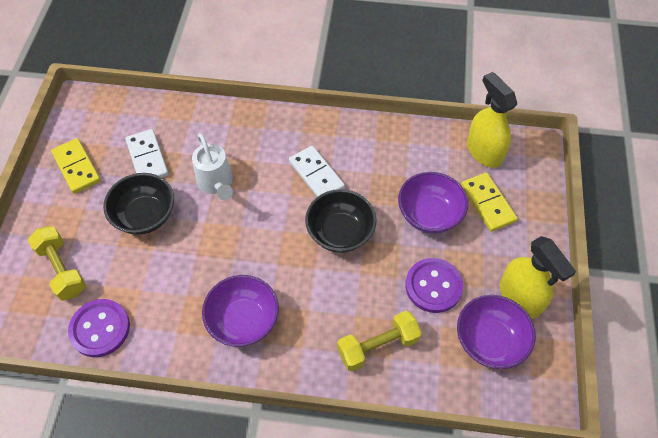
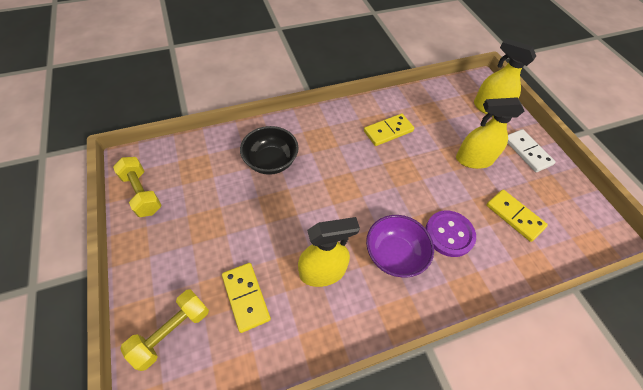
black bowl: [103,173,174,235] [305,189,377,253] = 2 -> [240,126,299,175] = 1
purple bowl: [202,275,279,347] [398,172,468,234] [457,295,536,369] = 3 -> [366,215,434,278] = 1
purple button: [68,299,130,357] [405,258,463,313] = 2 -> [425,211,476,257] = 1
white domino: [125,129,168,177] [289,146,345,197] = 2 -> [508,129,556,172] = 1
white watering can: [192,133,233,200] = 1 -> none = 0
yellow domino: [51,138,101,194] [461,172,518,232] = 2 -> [222,263,271,333] [364,114,415,146] [486,190,548,242] = 3
yellow spray bottle: [467,72,517,168] [500,236,576,319] = 2 -> [298,217,360,287] [456,97,524,169] [474,39,536,117] = 3

